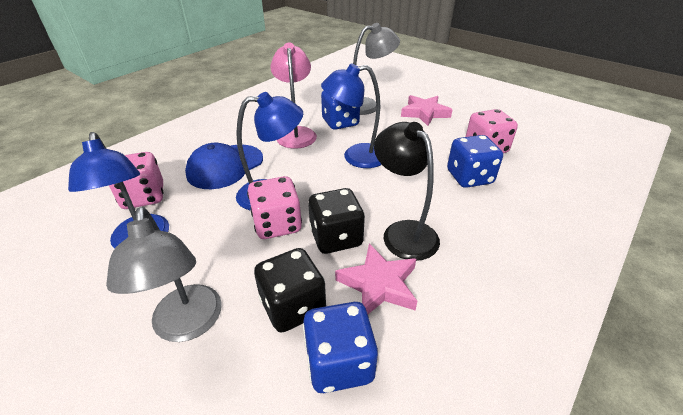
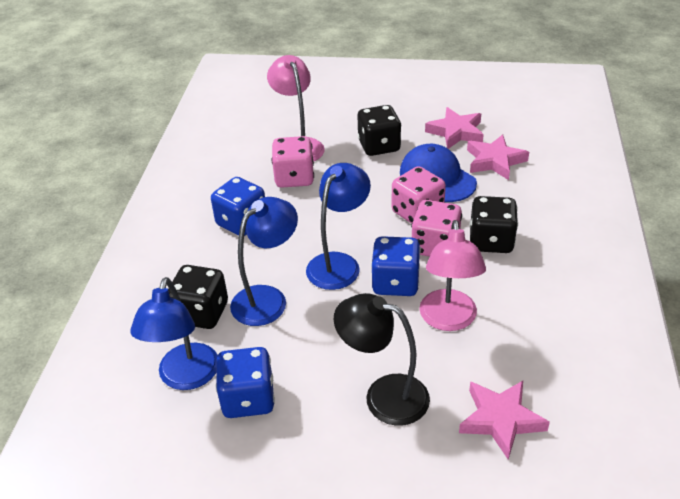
black dice: [254,248,326,332] [308,188,365,254] = 2 -> [168,265,228,329] [358,105,401,156] [470,196,518,253] = 3
grey lamp: [106,207,222,342] [353,23,400,115] = 2 -> none = 0
pink lamp: [270,42,317,149] = 1 -> [267,55,325,162] [420,220,486,331] = 2
pink star: [335,243,417,314] [401,95,452,126] = 2 -> [425,107,484,149] [459,381,550,460] [467,134,529,180] = 3

